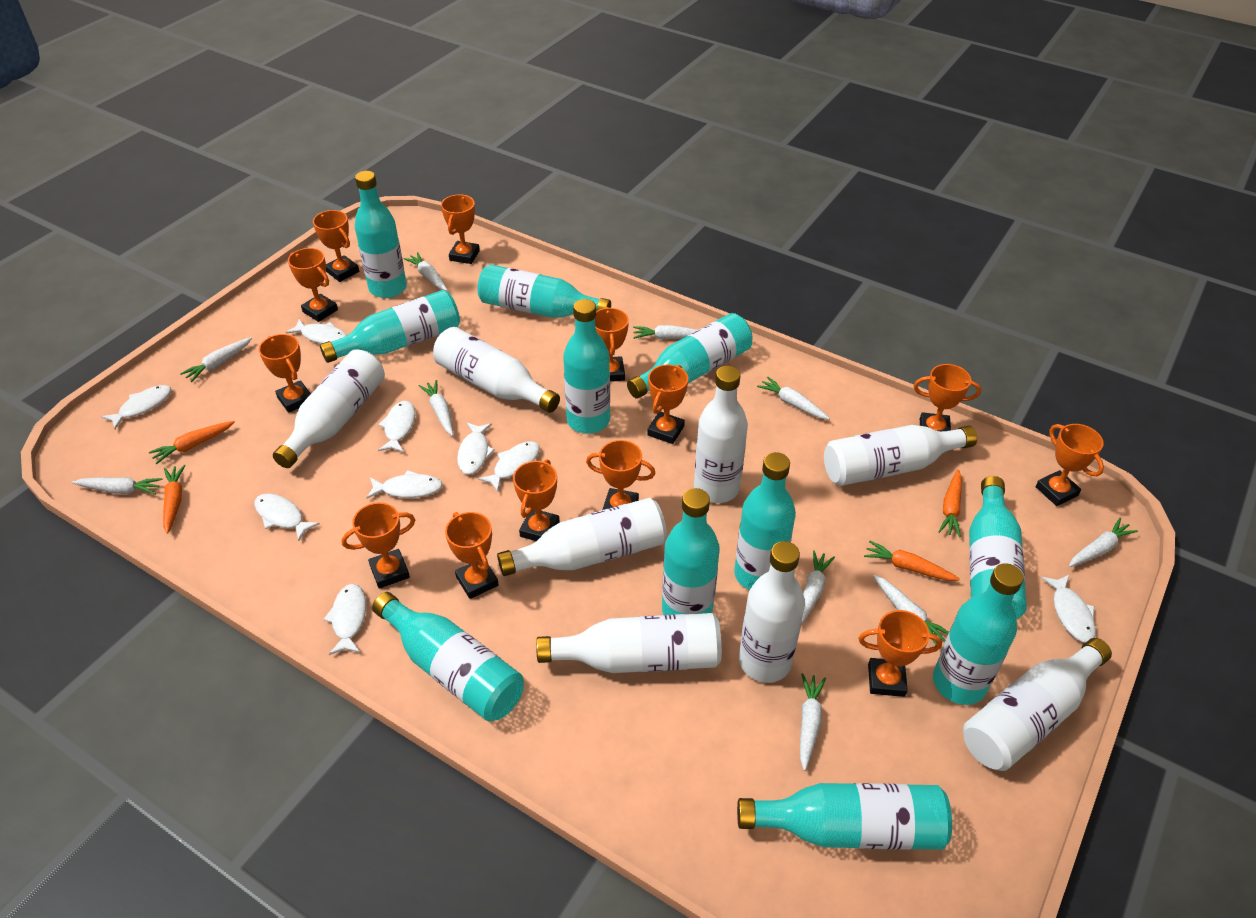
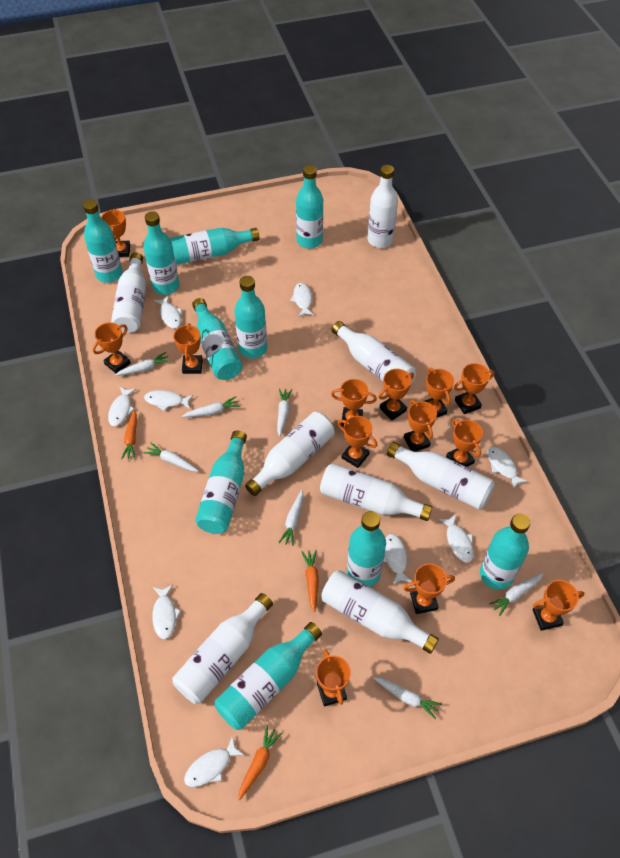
orange carrot: [149,421,235,464] [163,465,186,534] [864,541,960,581] [938,469,962,537] = 4 -> [121,410,137,460] [238,726,282,801] [301,550,319,612] = 3
turquoise bottle: [320,290,460,363] [355,171,407,298] [372,592,524,721] [478,264,611,318] [563,299,610,434] [627,313,753,399] [662,488,720,615] [734,452,796,590] [737,783,952,850] [933,563,1024,705] [969,476,1027,619] = 11 -> [83,199,123,283] [143,211,179,295] [169,228,259,265] [192,298,242,380] [195,430,247,534] [215,622,322,730] [234,276,267,359] [296,165,323,248] [347,511,386,587] [480,513,530,590] = 10
white carrot: [72,477,163,494] [180,337,252,382] [403,252,448,291] [419,380,453,436] [633,325,697,340] [757,377,830,420] [800,673,826,771] [801,550,835,625] [873,575,949,645] [1069,518,1138,567] = 10 -> [115,352,170,376] [143,442,199,472] [182,396,240,417] [277,388,292,437] [279,490,304,546] [374,677,442,719] [489,573,543,616] = 7

